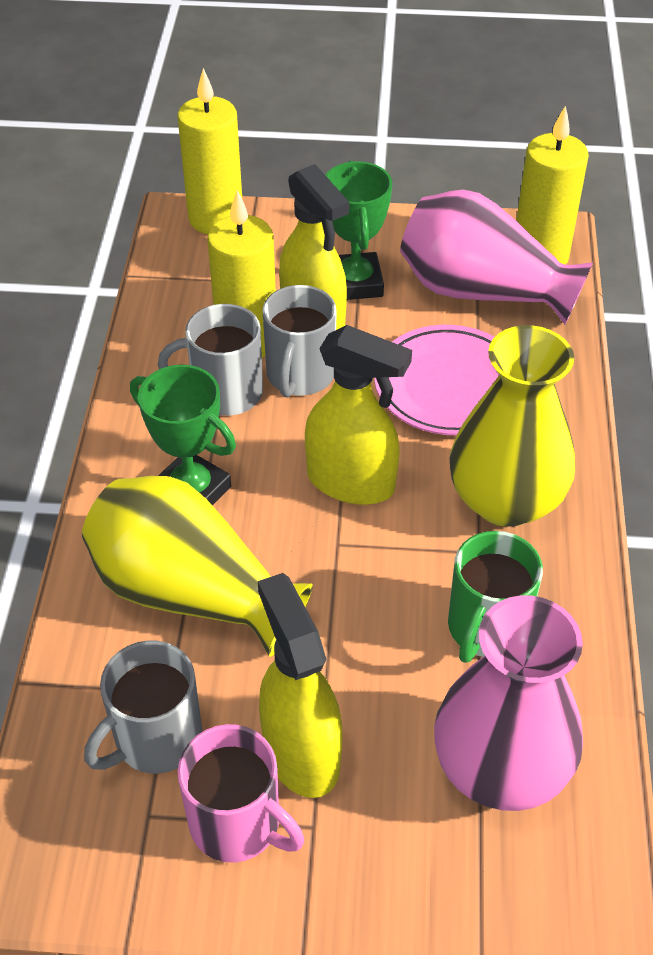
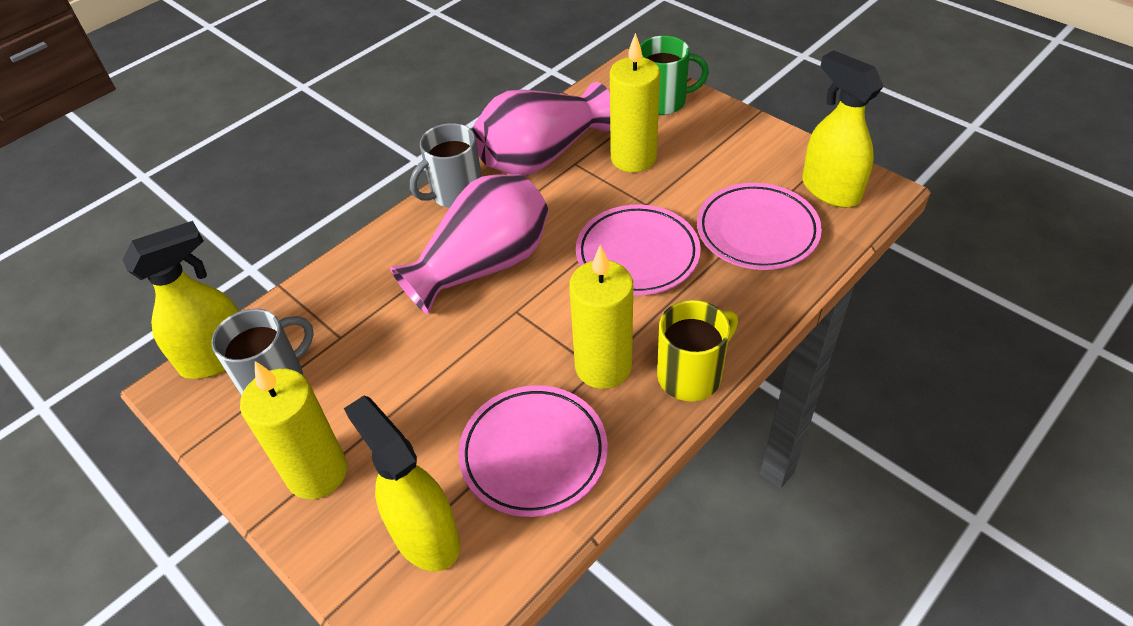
green trophy: [130,365,236,506] [326,161,392,300] = 2 -> none = 0
grey mug: [84,640,202,774] [158,304,263,416] [262,285,337,398] = 3 -> [211,309,314,396] [410,123,482,208] = 2
pink mug: [178,724,304,863] = 1 -> none = 0
pink plate: [374,325,499,435] = 1 -> [458,385,608,517] [576,204,701,295] [697,183,822,270] = 3
yellow mug: none = 0 -> [657,300,738,401] = 1
yellow vase: [82,476,313,657] [449,325,575,527] = 2 -> none = 0

